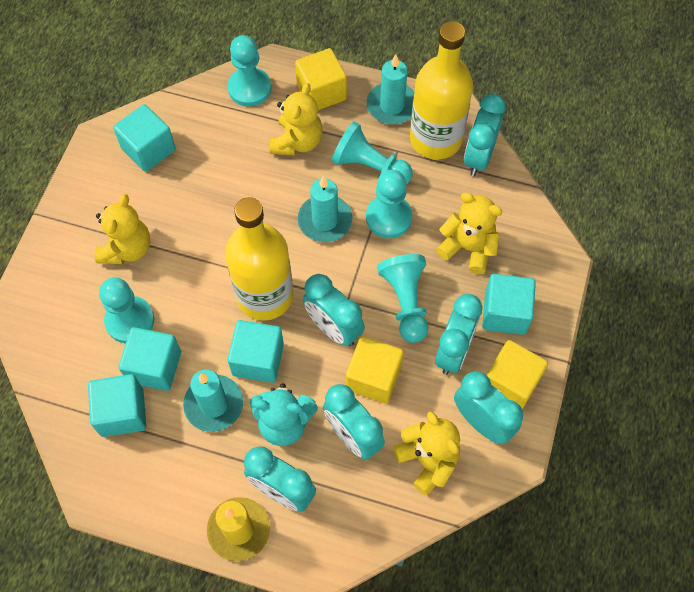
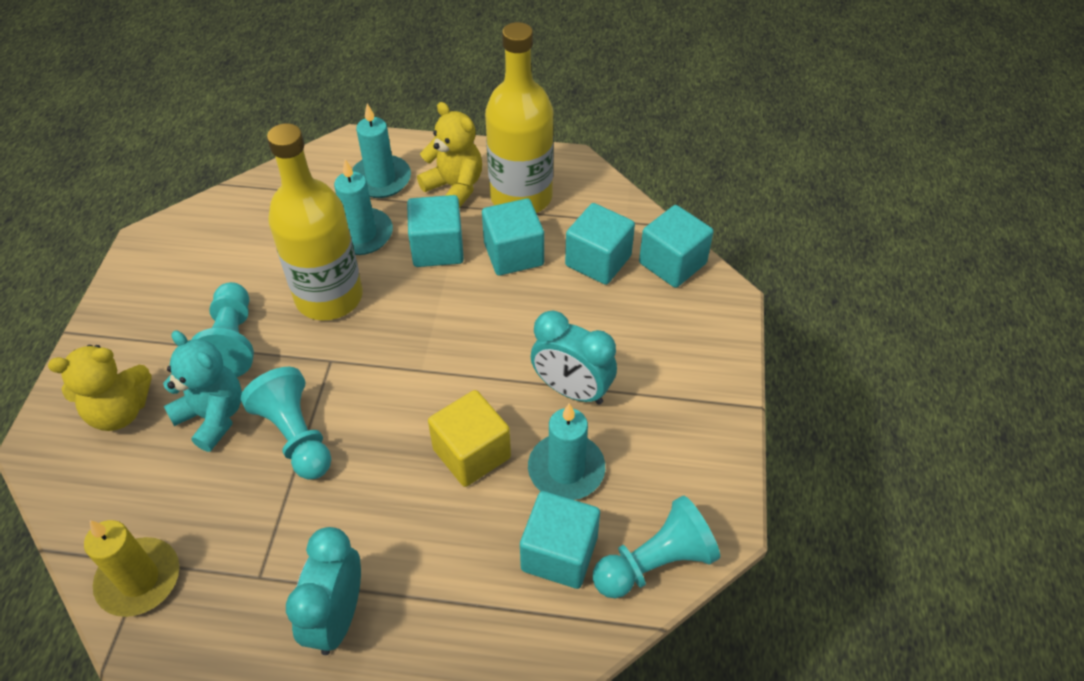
turquoise clock: [244,446,316,512] [303,274,365,346] [323,384,385,460] [435,294,482,375] [454,371,523,444] [464,94,506,176] = 6 -> [286,527,361,655] [531,310,617,405] = 2
turquoise pawn: [99,277,154,344] [227,35,271,107] [332,121,413,185] [366,170,412,238] [377,254,428,343] = 5 -> [191,282,254,377] [241,367,331,480] [593,496,720,598] = 3
yellow cube: [295,48,347,110] [346,336,404,404] [486,340,548,409] = 3 -> [428,390,511,487] = 1
yellow teddy bear: [95,194,150,264] [270,83,323,155] [393,412,460,496] [436,193,502,274] = 4 -> [48,345,152,431] [417,102,482,208] = 2

